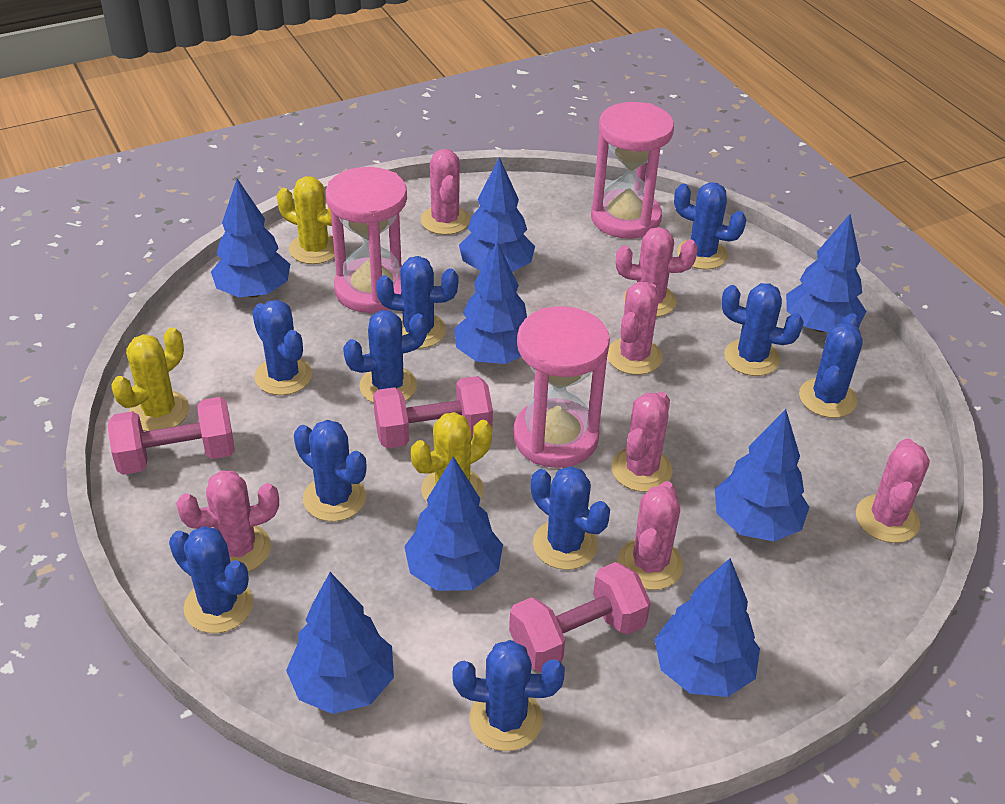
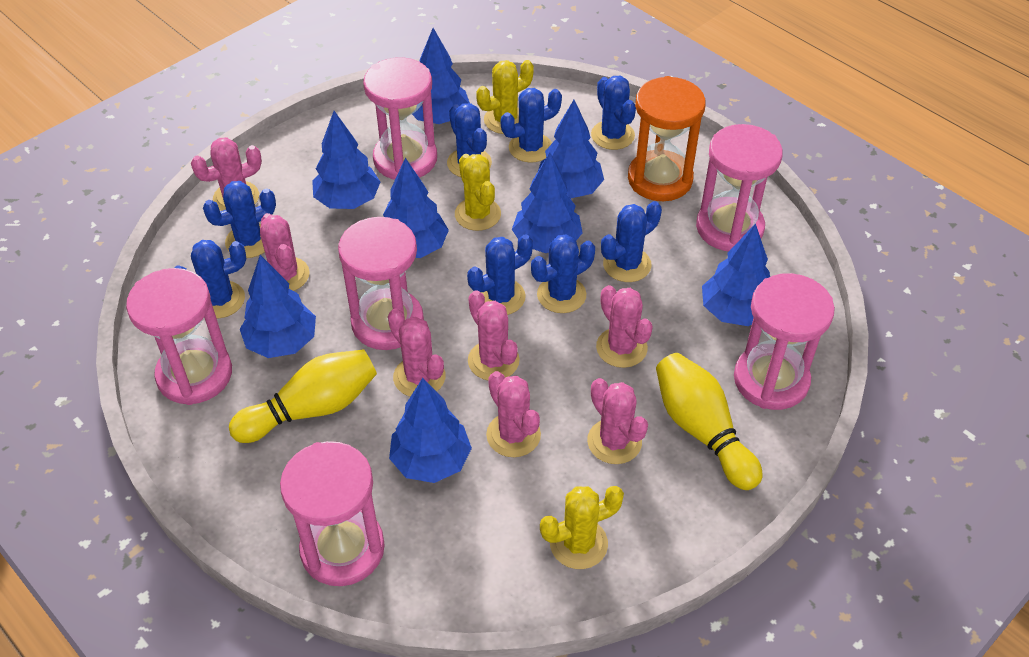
blue cactus: [169,526,253,633] [252,300,312,395] [294,420,366,522] [343,310,427,403] [376,256,458,348] [452,640,565,751] [531,466,610,570] [674,182,747,270] [721,283,804,376] [799,313,863,418] = 10 -> [175,240,246,319] [203,181,276,258] [447,103,492,177] [467,234,533,315] [501,88,562,163] [531,234,595,313] [591,76,636,150] [601,201,662,282] = 8
orange hourglass: none = 0 -> [628,76,706,201] = 1
pink dumbbell: [108,397,235,475] [373,376,493,449] [509,562,651,673] = 3 -> none = 0
pink hourglass: [326,167,407,313] [513,306,610,468] [591,102,674,239] = 3 -> [126,268,232,405] [280,441,385,586] [338,217,424,350] [363,57,437,180] [696,124,783,251] [734,273,835,410] = 6
yellow bowling pin: none = 0 -> [229,349,377,443] [656,353,762,490] = 2

